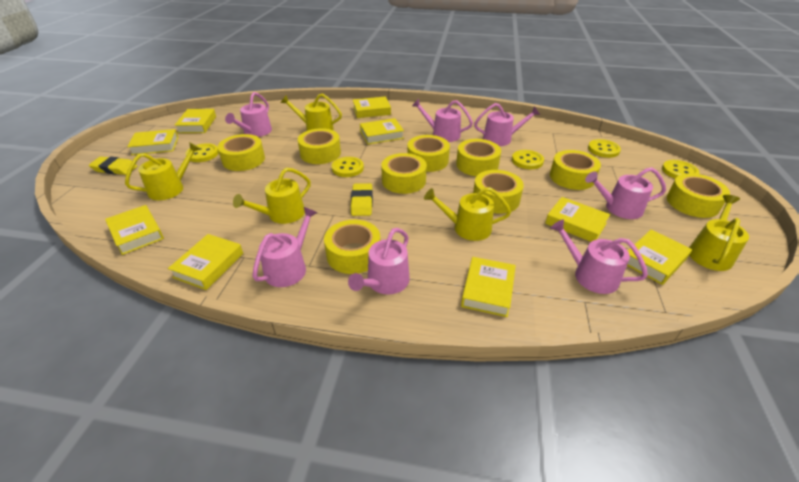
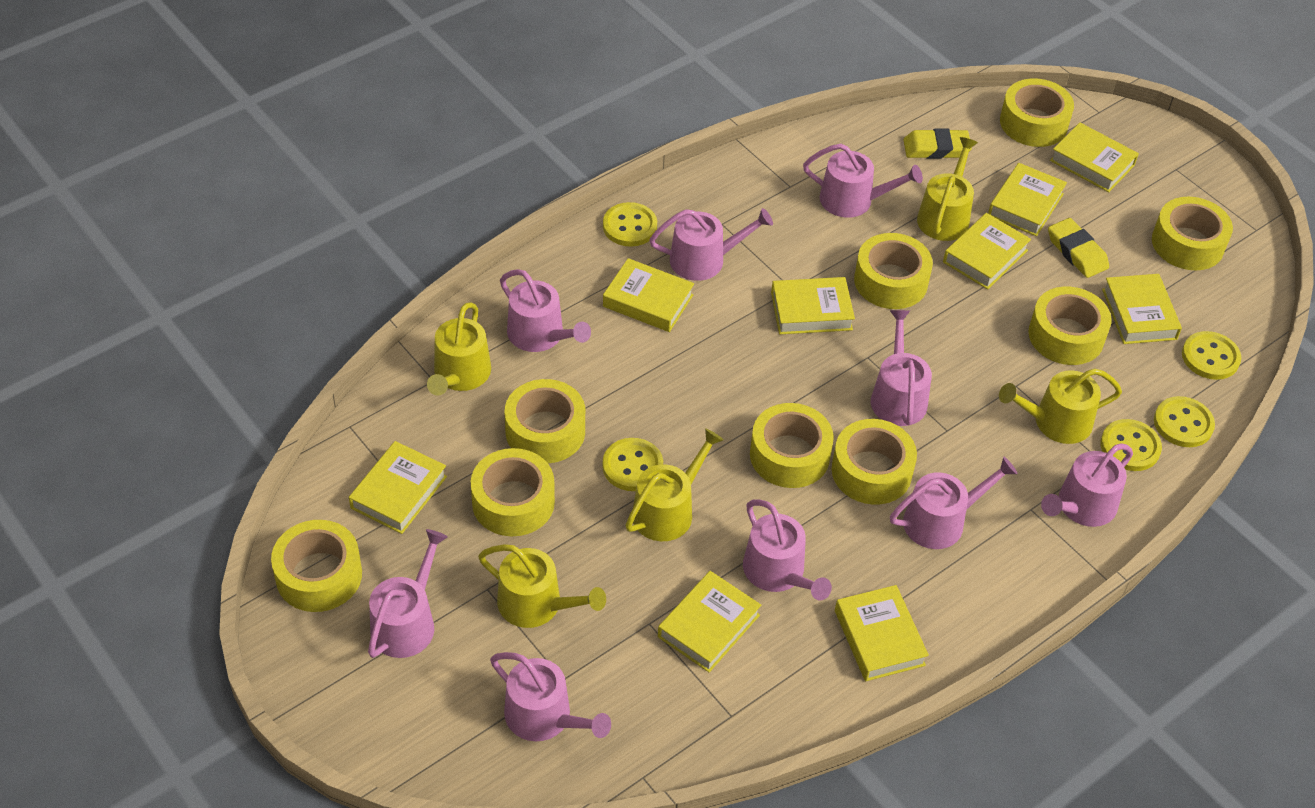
pink watering can: [225,92,272,137] [252,207,317,287] [348,228,410,294] [412,99,473,142] [474,103,540,146] [550,219,648,294] [585,167,666,219] = 7 -> [368,529,448,658] [490,652,611,741] [500,269,591,352] [649,208,773,281] [743,499,832,600] [803,144,923,218] [871,310,932,426] [890,457,1018,549] [1041,443,1133,527] = 9

